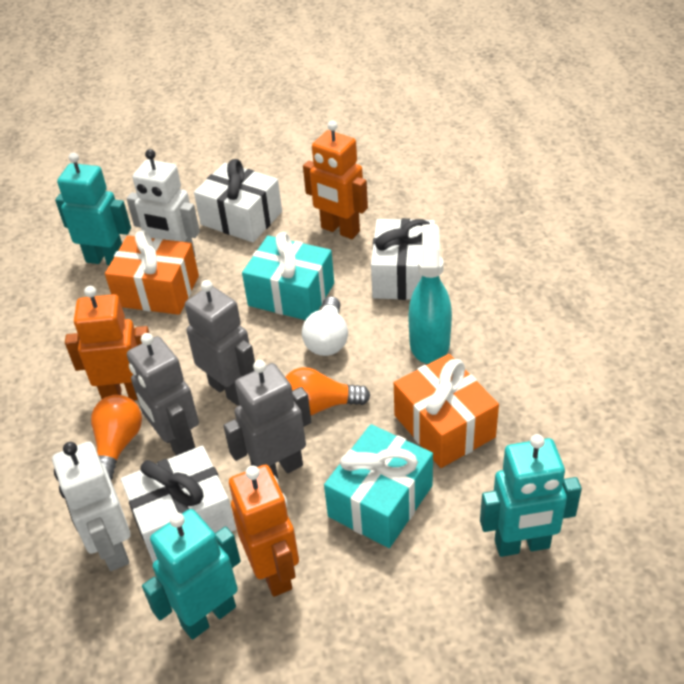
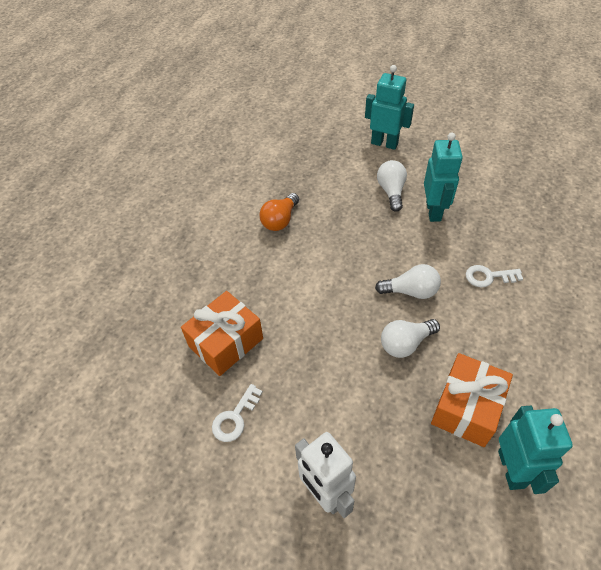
grey robot: [127,333,199,456] [185,280,255,406] [223,360,311,479] = 3 -> none = 0
orange light bulb: [91,395,142,480] [286,367,370,415] = 2 -> [260,193,299,231] = 1
orange robot: [65,286,149,401] [229,464,299,597] [303,120,368,239] = 3 -> none = 0
turquoise gift: [242,232,334,320] [324,424,433,548] = 2 -> none = 0
turquoise spray bottle: [408,224,452,364] = 1 -> none = 0
white gift: [121,446,236,563] [194,159,282,242] [371,218,435,300] = 3 -> none = 0
white key: none = 0 -> [212,384,263,442] [466,265,523,287] = 2
white light bulb: [302,296,348,356] = 1 -> [375,264,441,299] [377,160,407,212] [381,319,440,358] = 3
white robot: [52,441,130,571] [127,149,200,256] = 2 -> [295,432,356,518] = 1

